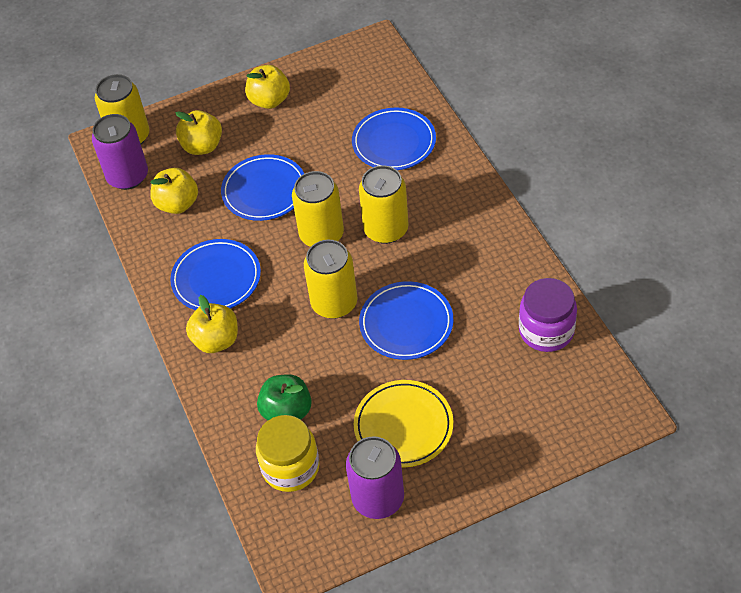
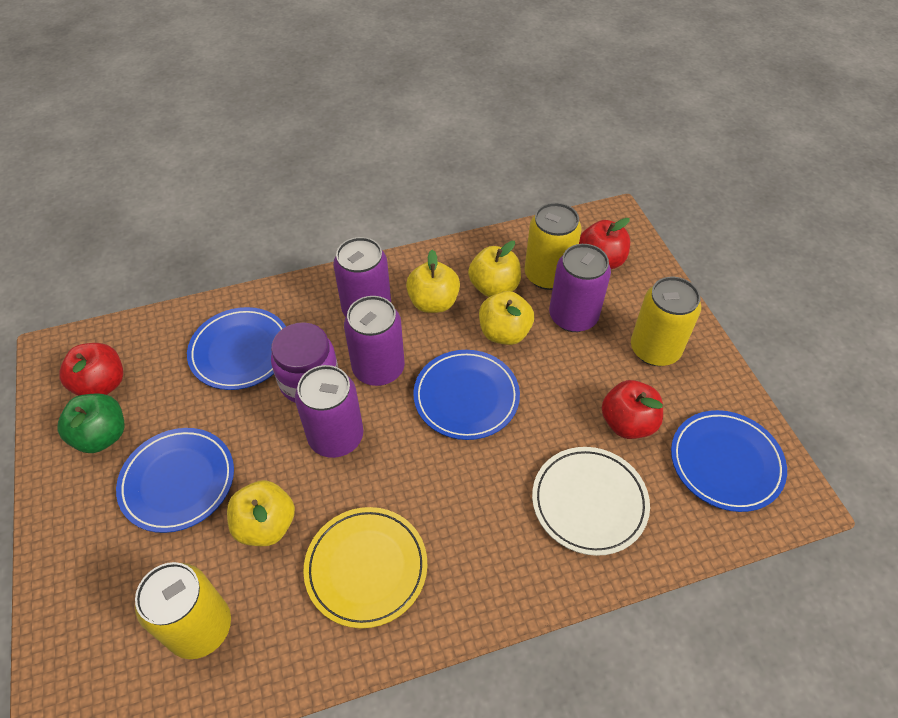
purple can: [92,114,148,190] [346,436,404,519] = 2 -> [295,365,363,458] [333,237,391,317] [344,296,405,386] [549,244,611,332] = 4
red apple: none = 0 -> [60,343,123,396] [579,218,630,269] [602,380,663,439] = 3
white plate: none = 0 -> [532,447,650,556] = 1
yellow can: [95,74,150,144] [292,171,344,247] [304,240,357,319] [359,165,409,244] = 4 -> [135,562,231,659] [524,202,582,290] [631,277,701,366] = 3
yellow jar: [256,415,319,492] = 1 -> none = 0

